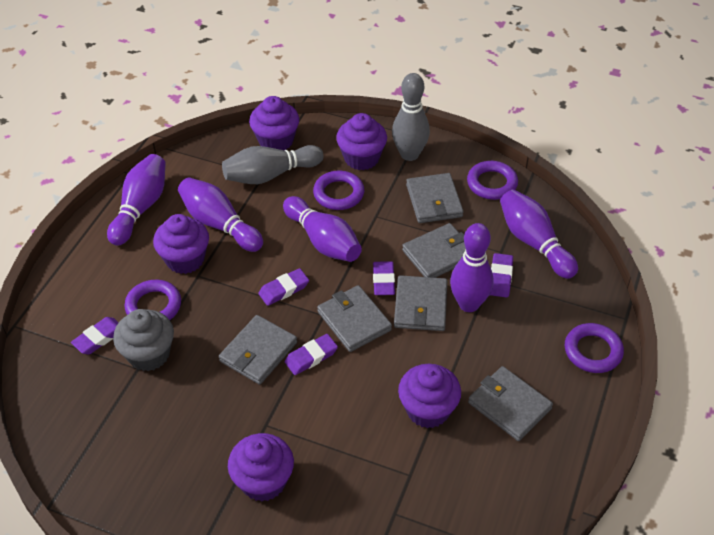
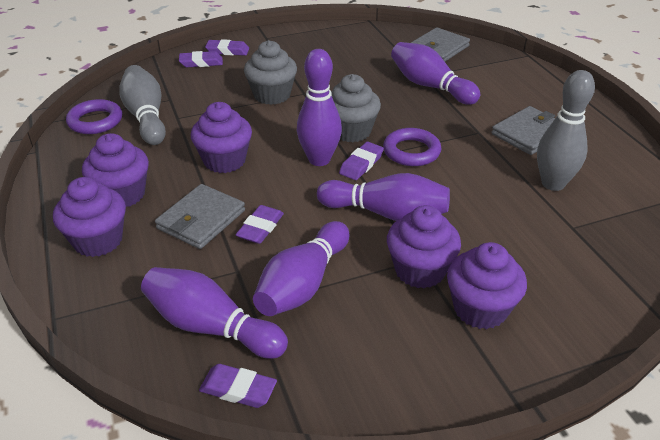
grey cupcake: [113,309,174,371] = 1 -> [244,40,297,105] [331,74,381,142] = 2
grey wallet: [219,315,297,385] [317,285,392,352] [394,275,447,331] [402,223,466,278] [406,173,464,223] [468,366,553,441] = 6 -> [155,184,245,249] [411,27,470,62] [492,106,555,155] = 3
purple ring: [124,280,181,320] [313,171,364,210] [467,161,518,200] [565,323,624,373] = 4 -> [66,99,122,134] [383,128,441,166] = 2

